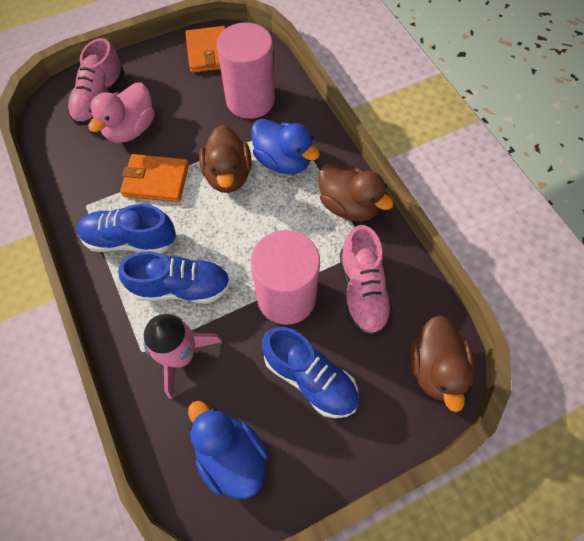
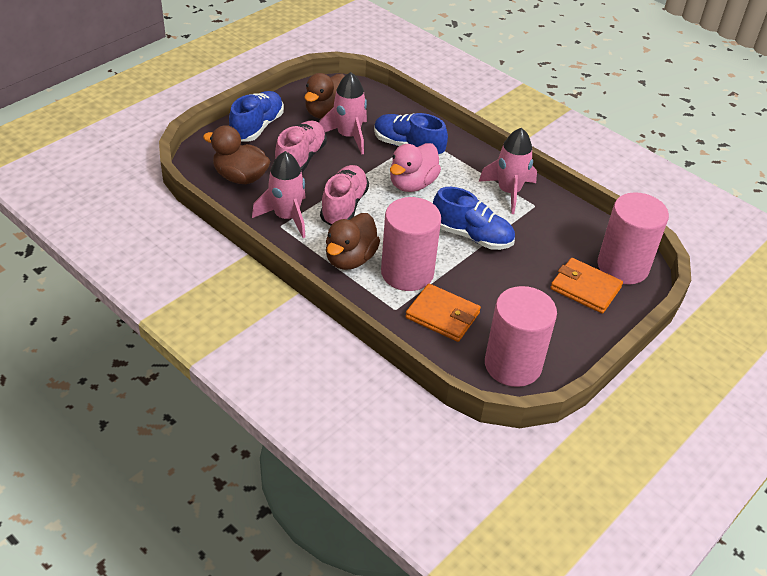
blue duck: [188,401,268,499] [252,119,320,174] = 2 -> none = 0
pink cylinder: [217,22,275,119] [251,230,320,325] = 2 -> [381,197,441,291] [485,286,557,387] [597,192,669,284] = 3
pink rocket: [144,314,222,399] = 1 -> [252,151,306,238] [319,72,367,155] [479,128,537,214] = 3

